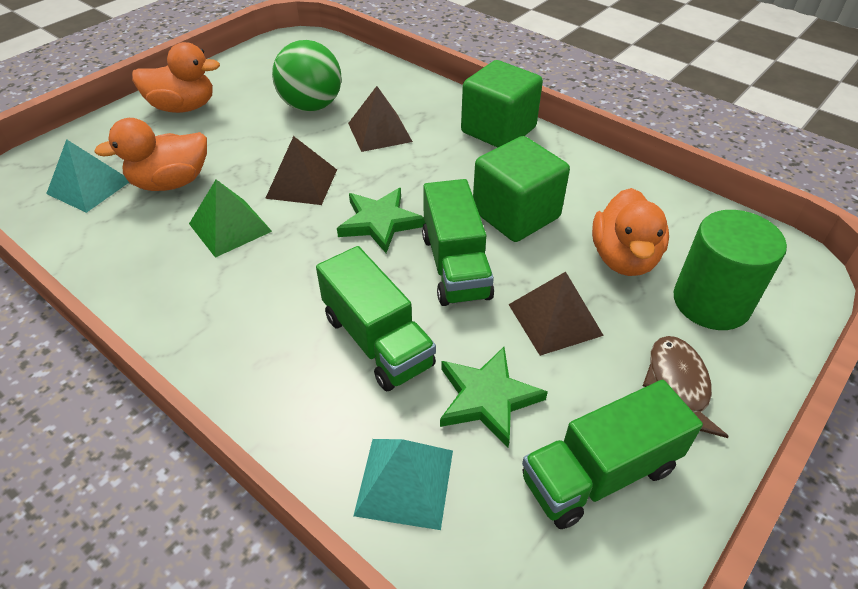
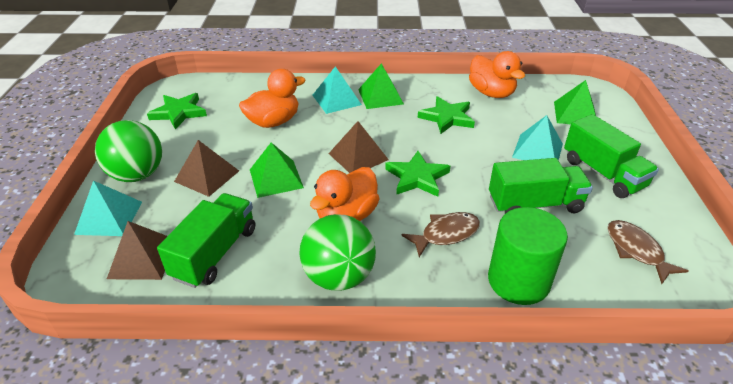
brown fish: [643,336,729,438] = 1 -> [401,212,480,257] [607,220,688,284] = 2
green ball: [272,40,342,112] = 1 -> [95,120,162,182] [299,214,376,291] = 2
green cube: [461,60,543,148] [473,136,570,242] = 2 -> none = 0
green pyramid: [189,180,272,258] = 1 -> [250,142,304,198] [358,63,404,109] [554,80,596,124] = 3
green star: [337,188,425,253] [440,347,548,448] = 2 -> [147,93,207,130] [385,151,450,197] [418,96,475,134] = 3
turquoise pyramid: [46,139,129,213] [354,439,453,530] = 2 -> [74,181,142,236] [312,66,362,114] [512,115,563,161] = 3

